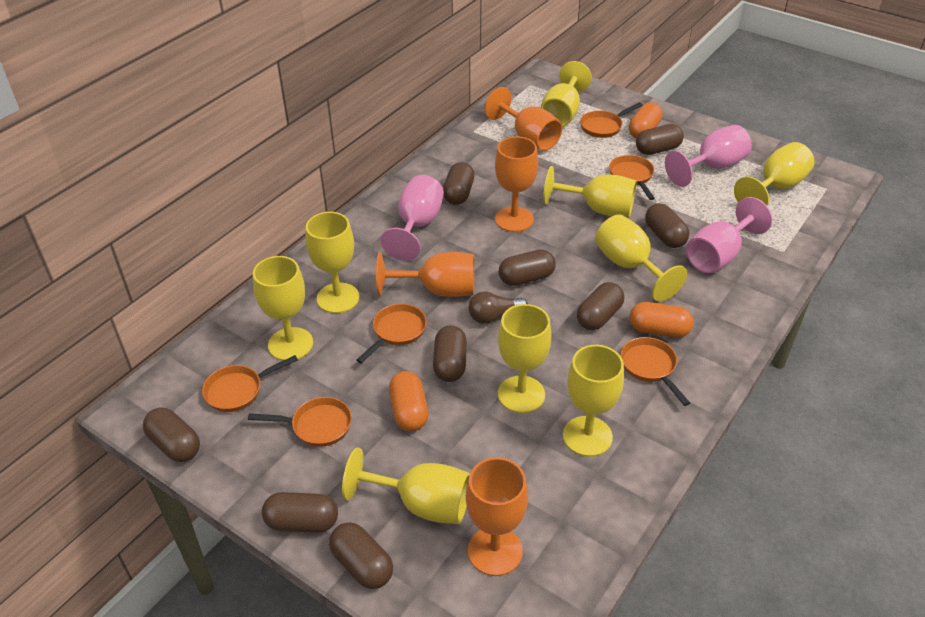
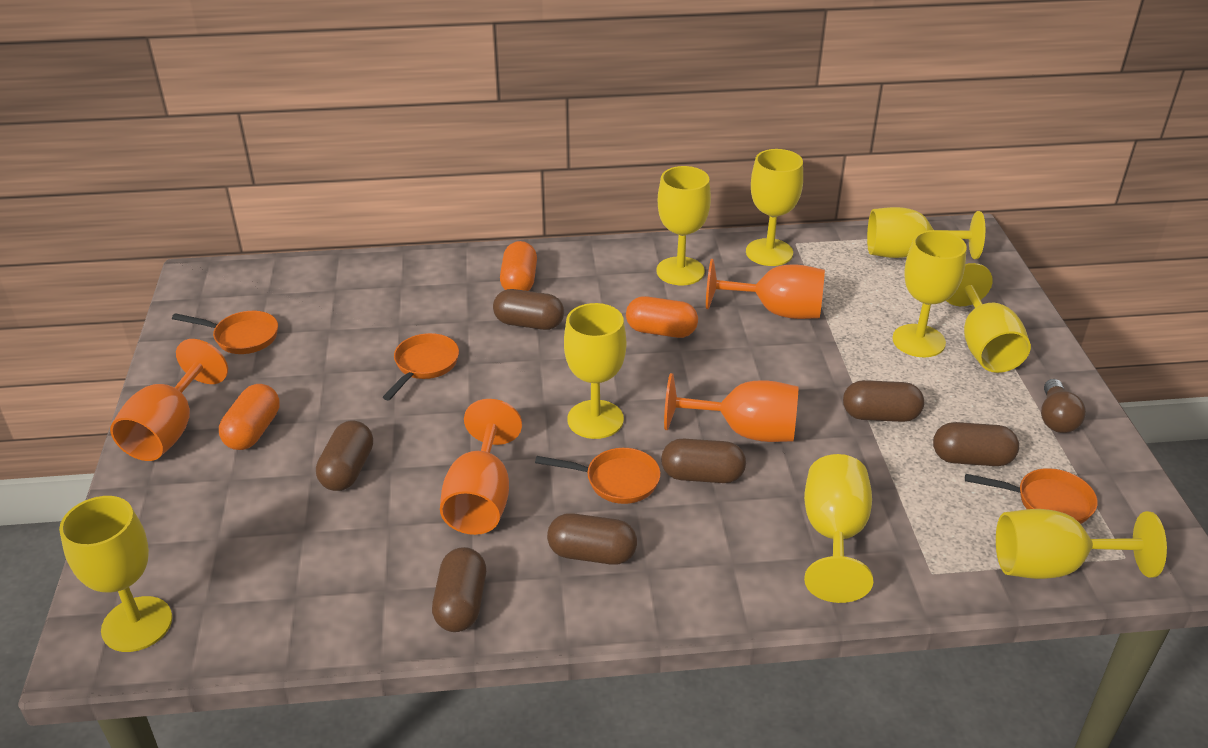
brown capsule: [143,407,200,462] [262,492,338,533] [329,522,393,589] [433,326,467,382] [443,162,475,205] [499,249,556,286] [577,282,624,330] [636,124,684,155] [645,203,689,248] = 9 -> [316,421,373,491] [432,547,486,632] [493,289,564,330] [547,513,637,565] [661,439,746,483] [843,380,924,422] [933,422,1019,466] = 7
orange pan: [202,355,298,412] [248,397,352,447] [356,304,427,364] [580,102,643,138] [609,155,655,200] [621,337,690,406] = 6 -> [172,311,278,354] [383,333,459,400] [535,448,661,504] [965,468,1098,524] = 4
pink goblet: [381,175,444,261] [665,125,752,187] [686,197,772,273] = 3 -> none = 0

